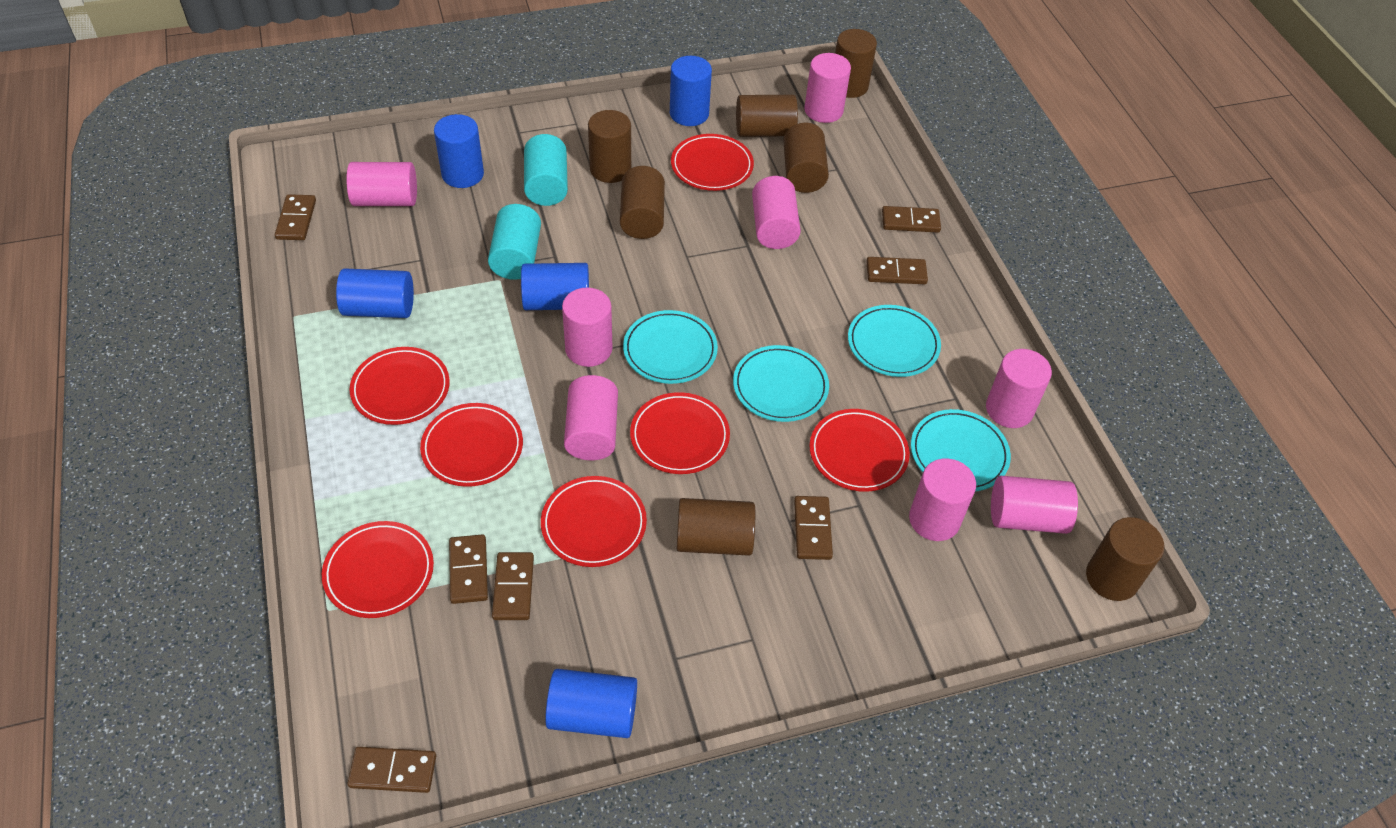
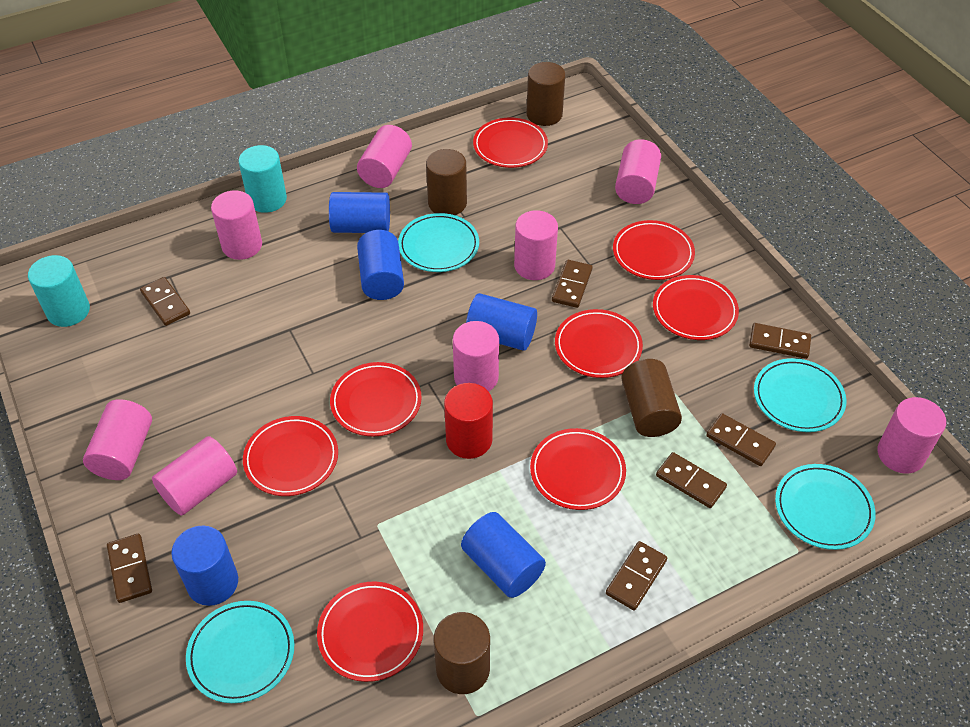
brown cylinder: [588,110,631,183] [620,166,665,239] [677,498,755,556] [736,95,798,137] [783,123,829,193] [835,29,877,98] [1086,517,1164,601] = 7 -> [426,149,467,215] [433,612,490,694] [526,62,565,126] [621,359,682,437] = 4
red cylinder: none = 0 -> [444,383,493,459] = 1
red plate: [322,521,434,618] [349,347,450,425] [420,403,523,487] [541,476,647,567] [630,392,730,474] [671,134,754,191] [810,409,910,492] = 7 -> [243,416,338,496] [317,582,423,682] [330,362,422,436] [473,118,548,168] [530,428,626,510] [555,309,643,378] [613,220,695,280] [653,275,739,340] = 8

